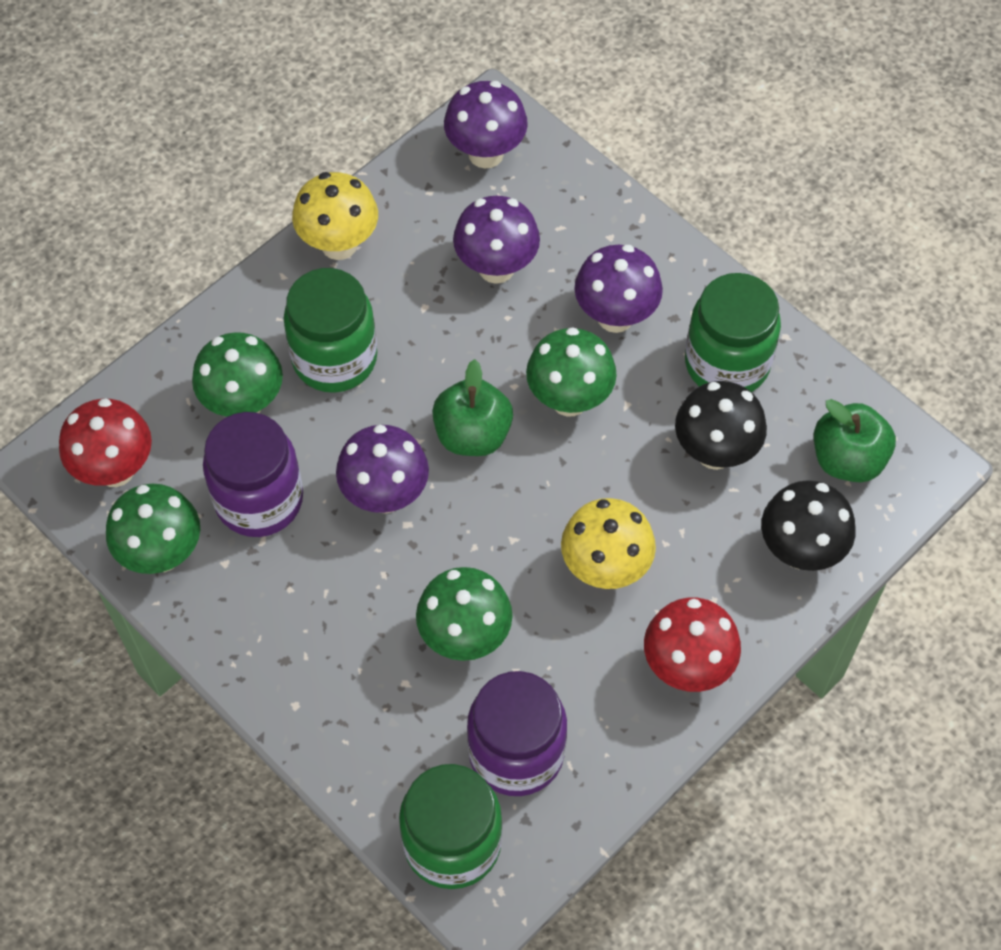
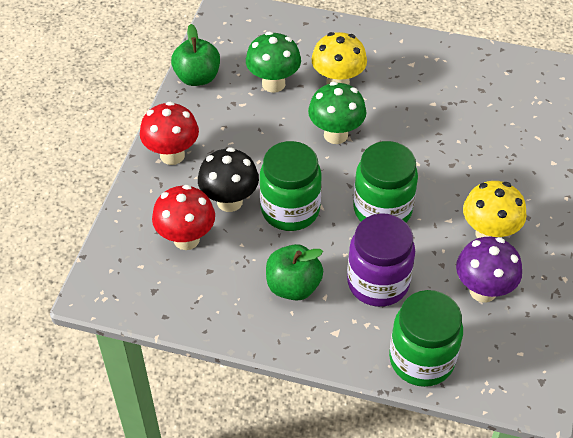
black mushroom: [675,381,767,470] [761,480,856,571] = 2 -> [198,147,259,212] = 1
green mushroom: [106,484,200,574] [192,332,283,417] [416,567,512,661] [526,327,617,416] = 4 -> [246,32,301,93] [308,82,366,144] = 2
purple jar: [203,412,303,537] [467,671,567,796] = 2 -> [347,213,415,307] = 1
purple mushroom: [336,425,429,514] [444,81,528,168] [453,196,540,284] [574,245,663,333] = 4 -> [456,237,522,303] = 1

